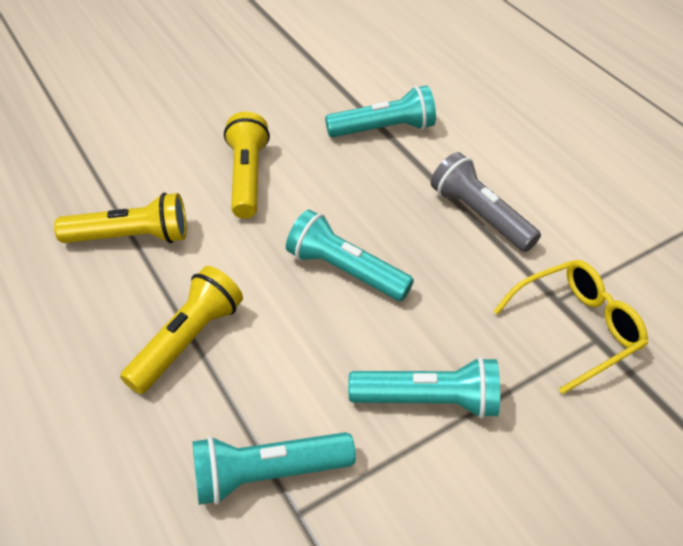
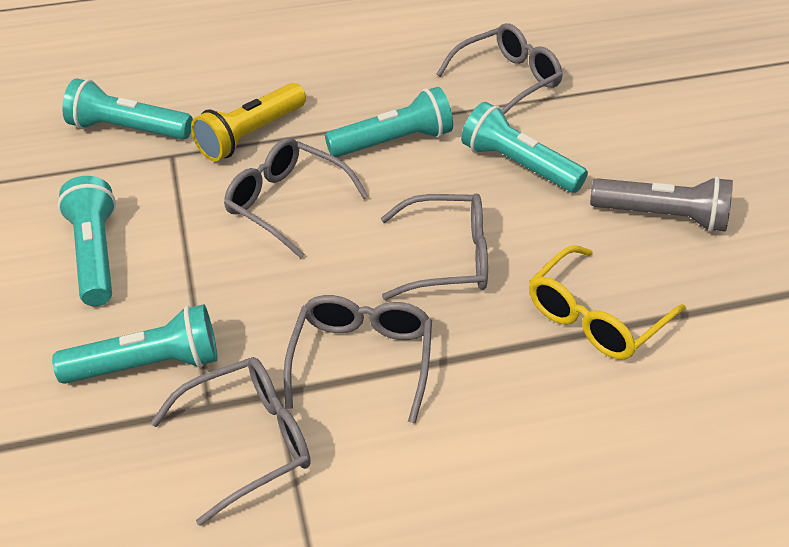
grey glasses: none = 0 -> [151,357,311,526] [224,138,368,258] [284,295,432,424] [381,194,488,300] [437,23,563,114] = 5
turquoise flashlight: [192,432,356,505] [286,210,414,301] [325,85,436,138] [348,357,500,419] = 4 -> [52,304,218,384] [58,176,116,306] [62,79,193,140] [325,87,453,158] [461,102,588,193] = 5
yellow flashlight: [54,193,187,243] [120,266,243,394] [224,112,270,219] = 3 -> [191,83,306,162] = 1

